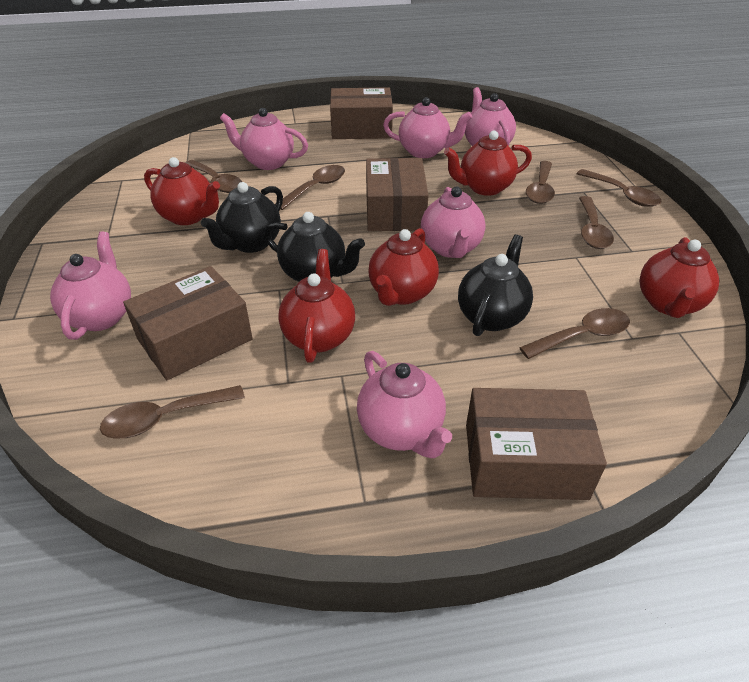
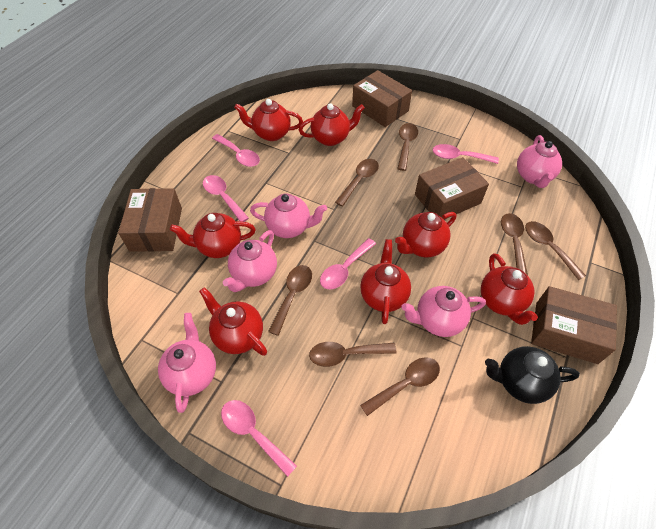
black teapot: [201,182,283,253] [264,212,365,282] [458,235,533,336] = 3 -> [485,346,580,404] = 1
pink spoon: none = 0 -> [203,175,249,222] [212,134,260,167] [221,400,297,477] [320,238,376,290] [433,144,499,164] = 5
pink teapot: [50,232,131,340] [220,108,308,170] [357,351,452,458] [383,97,472,158] [421,186,486,258] [465,87,516,146] = 6 -> [158,313,216,413] [223,230,277,292] [250,194,327,238] [401,286,486,337] [517,135,562,188] = 5
red teapot: [144,157,220,225] [278,249,355,363] [368,228,439,306] [444,131,532,196] [640,237,719,318] = 5 -> [170,213,256,258] [199,287,267,356] [234,99,303,141] [299,103,365,146] [360,239,411,324] [395,212,456,257] [481,253,538,325] = 7

